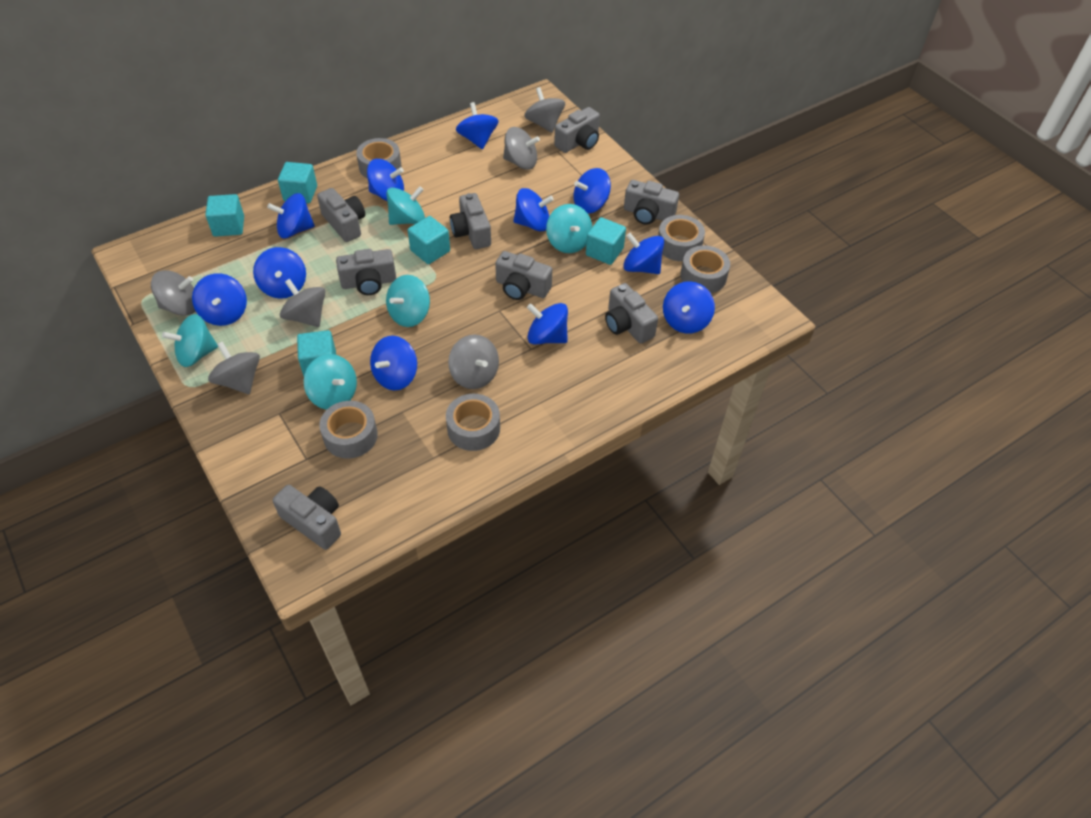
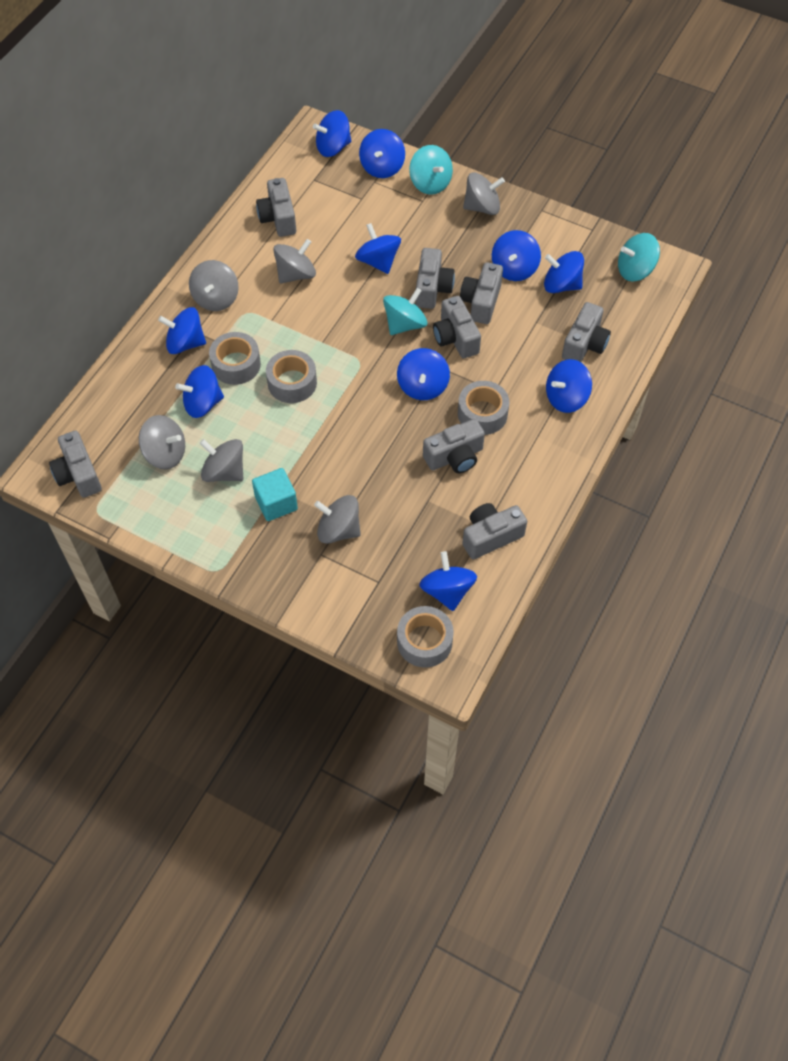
blue spinning top: [192,273,247,326] [253,247,306,299] [267,193,315,238] [367,159,404,201] [370,336,417,390] [456,102,499,150] [513,188,554,232] [527,303,568,345] [574,168,611,214] [623,233,664,274] [663,281,715,333] = 11 -> [158,307,206,354] [175,365,224,418] [313,110,351,157] [355,223,401,274] [359,129,405,178] [397,348,450,400] [419,551,477,611] [492,230,541,281] [544,251,584,293] [546,359,592,413] = 10
grey tape: [319,401,378,459] [356,138,402,179] [446,394,500,451] [658,215,705,261] [680,245,730,293] = 5 -> [209,332,261,385] [266,350,317,403] [397,606,454,668] [458,381,509,435] = 4
turquoise cube: [205,194,244,237] [278,162,317,203] [297,330,336,376] [408,216,450,264] [586,217,626,265] = 5 -> [252,468,298,521] = 1
turquoise spinning top: [162,314,218,367] [304,354,357,410] [386,186,425,225] [386,275,430,327] [546,204,592,253] = 5 -> [383,288,427,335] [409,145,453,195] [618,233,660,281] = 3

